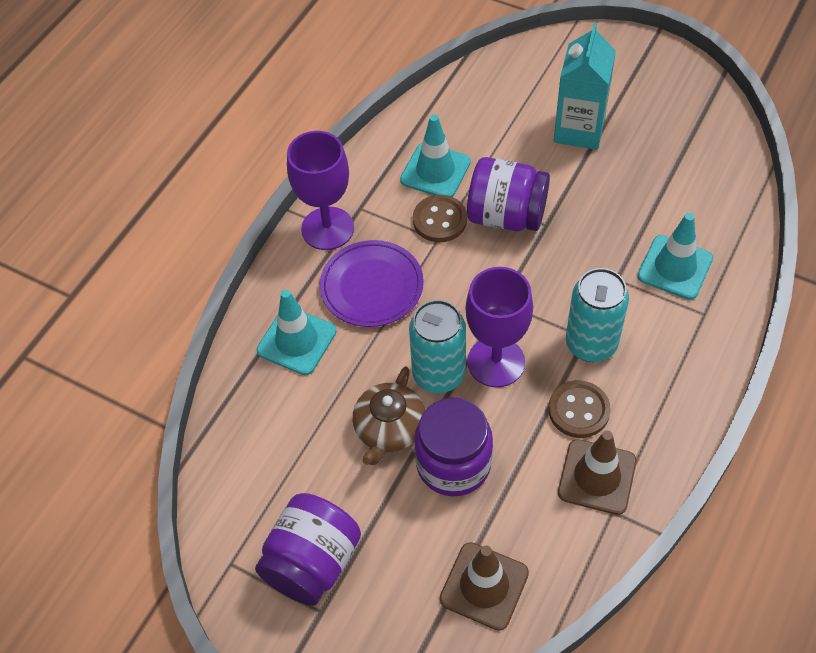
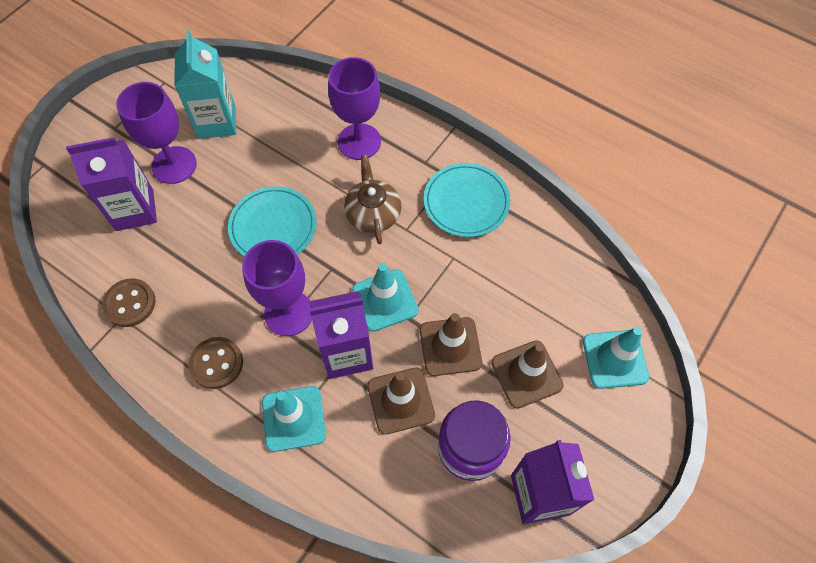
brown traffic cone: [440,542,529,631] [558,431,637,515] = 2 -> [367,368,435,435] [420,313,482,376] [491,340,563,409] = 3
purple carton: none = 0 -> [66,137,157,231] [309,291,373,379] [511,440,594,524] = 3
purple goblet: [287,131,354,250] [466,267,533,387] = 2 -> [116,82,197,184] [242,240,312,336] [328,57,381,160] = 3
purple jar: [255,493,361,606] [414,398,493,496] [467,157,550,231] = 3 -> [438,400,511,481] = 1
purple plate: [320,240,424,327] = 1 -> none = 0
turquoise can: [409,300,466,393] [566,268,629,362] = 2 -> none = 0
turquoise plate: none = 0 -> [228,186,317,257] [424,163,510,237] = 2

